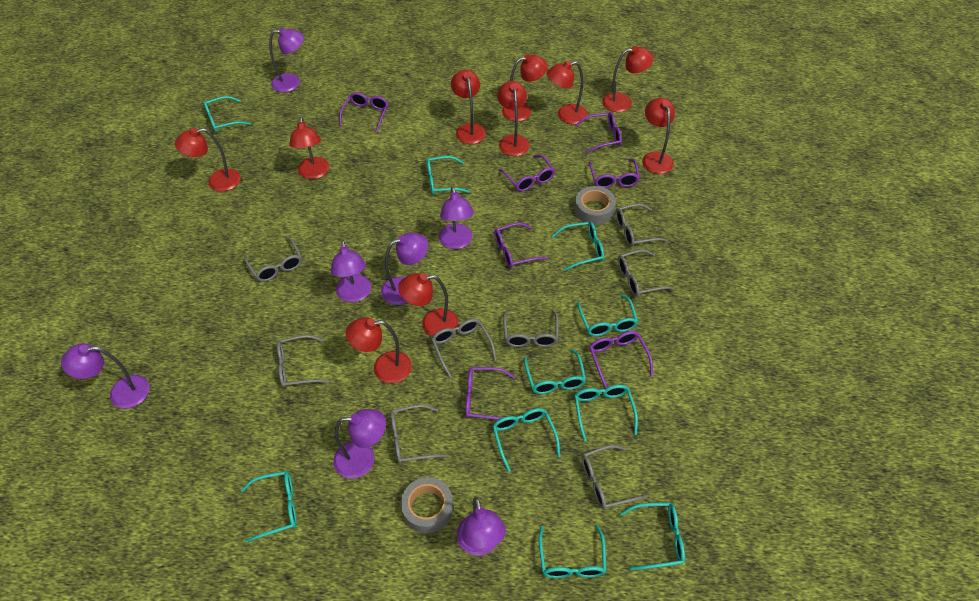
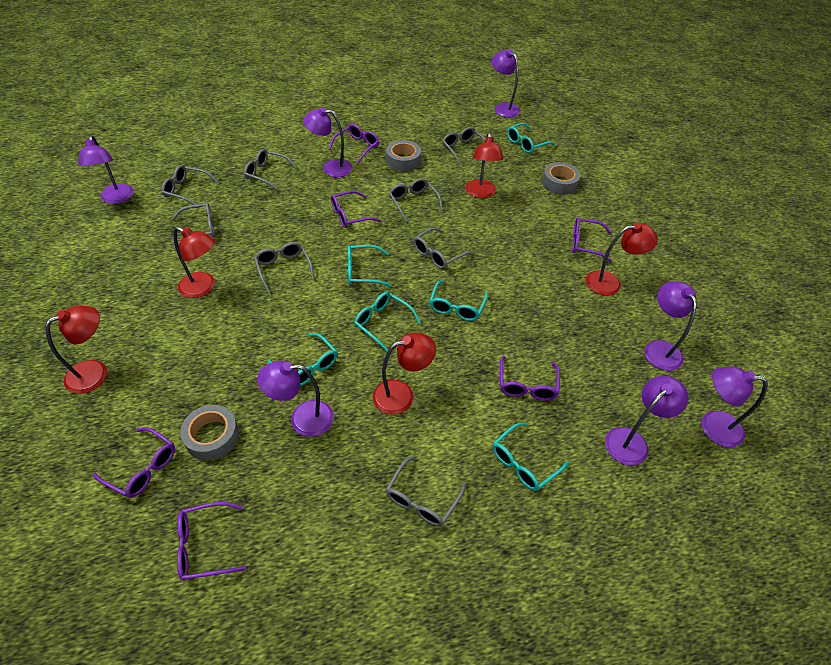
grey tape: [401,477,453,533] [575,186,616,225] = 2 -> [180,405,239,461] [386,140,421,171] [542,162,581,195] = 3
purple glasses: [339,92,389,133] [466,367,515,420] [494,223,549,268] [499,155,555,192] [575,112,622,154] [589,159,640,188] [589,331,653,389] = 7 -> [93,427,175,498] [177,502,246,581] [328,124,379,164] [331,191,382,228] [500,356,560,401] [572,217,612,263] = 6
red lamp: [175,128,241,192] [289,117,329,179] [345,317,412,383] [398,273,459,337] [451,70,486,144] [497,81,530,156] [502,54,548,121] [547,61,588,124] [602,46,654,112] [642,98,675,174] = 10 -> [45,306,107,394] [173,227,215,298] [372,333,436,415] [466,133,503,198] [586,223,658,296] = 5
turquoise glasses: [203,96,251,132] [241,471,297,543] [426,156,470,195] [492,408,560,472] [524,349,586,394] [539,525,607,578] [551,221,604,271] [574,385,638,441] [577,295,638,336] [620,503,685,570] = 10 -> [267,333,338,386] [348,245,391,287] [354,292,421,352] [429,280,488,321] [493,423,569,491] [507,123,555,153] = 6

